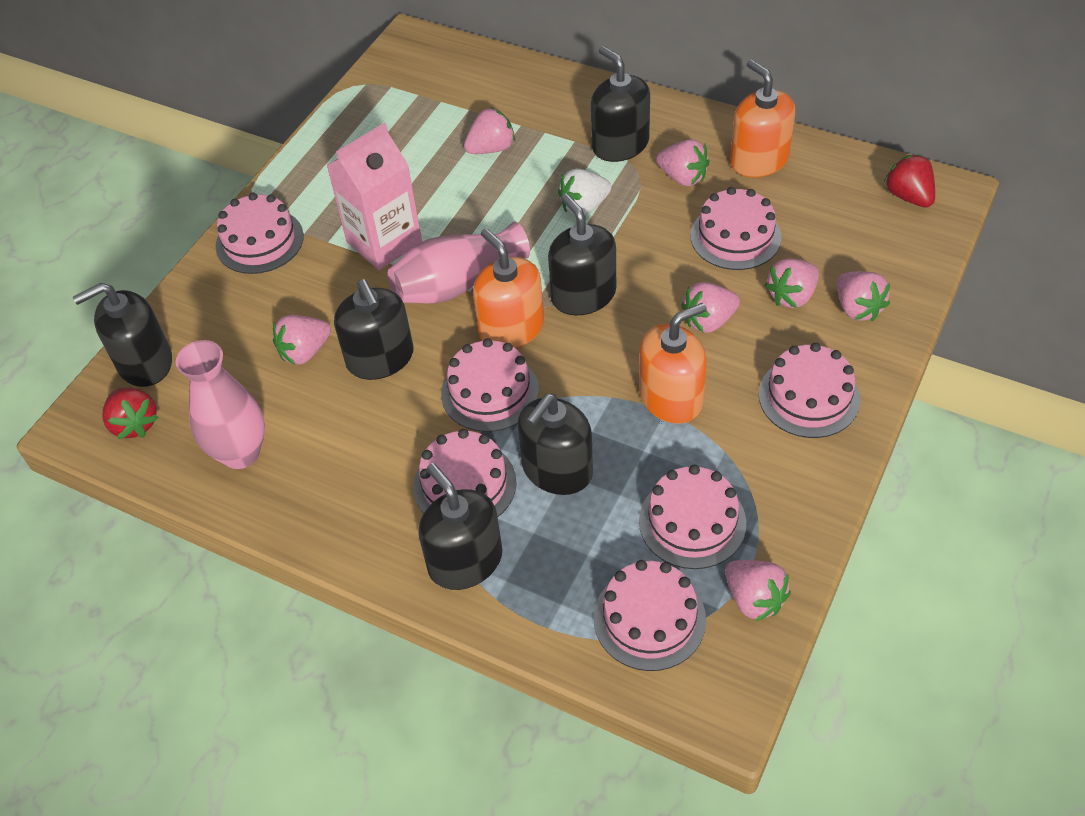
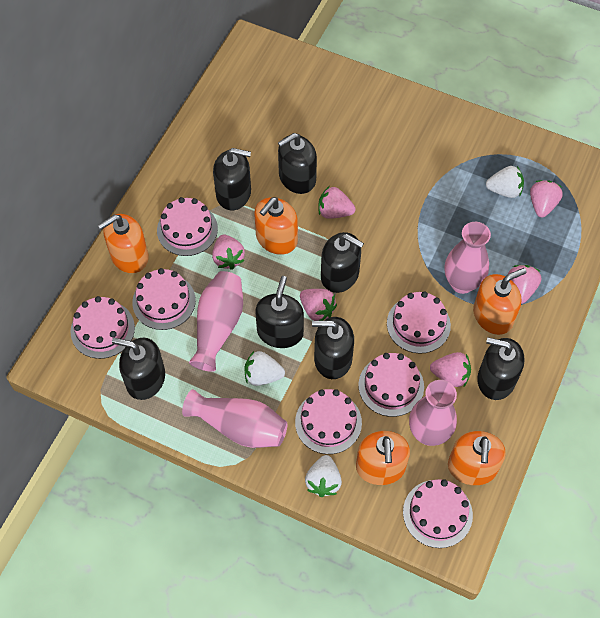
black soap dispenser: [73,283,172,387] [334,279,413,380] [418,463,502,590] [518,394,593,495] [548,193,616,315] [591,46,650,162] = 6 -> [112,337,165,400] [213,148,251,210] [255,276,304,348] [278,133,317,194] [312,317,354,379] [321,232,364,293] [477,337,525,400] = 7
orange soap dispenser: [473,228,544,348] [639,303,707,424] [730,60,795,177] = 3 -> [98,214,149,273] [254,197,298,255] [356,431,410,485] [448,431,506,485] [473,268,527,335] = 5
pink carton: [326,123,422,270] = 1 -> none = 0
pink strawberry: [273,315,331,365] [464,107,515,154] [656,139,709,186] [681,282,740,333] [725,560,791,622] [765,258,819,308] [837,271,890,321] = 7 -> [212,234,245,270] [300,289,337,321] [318,186,356,219] [430,352,471,387] [508,265,541,304] [530,180,563,217] = 6
pink vase: [176,340,265,469] [388,221,530,303] = 2 -> [182,389,287,448] [189,271,243,372] [409,380,457,446] [445,222,491,294] = 4
red strawberry: [102,387,159,439] [884,155,935,208] = 2 -> none = 0
white strawberry: [558,169,611,215] = 1 -> [244,351,285,386] [305,455,342,497] [486,166,524,198] = 3

